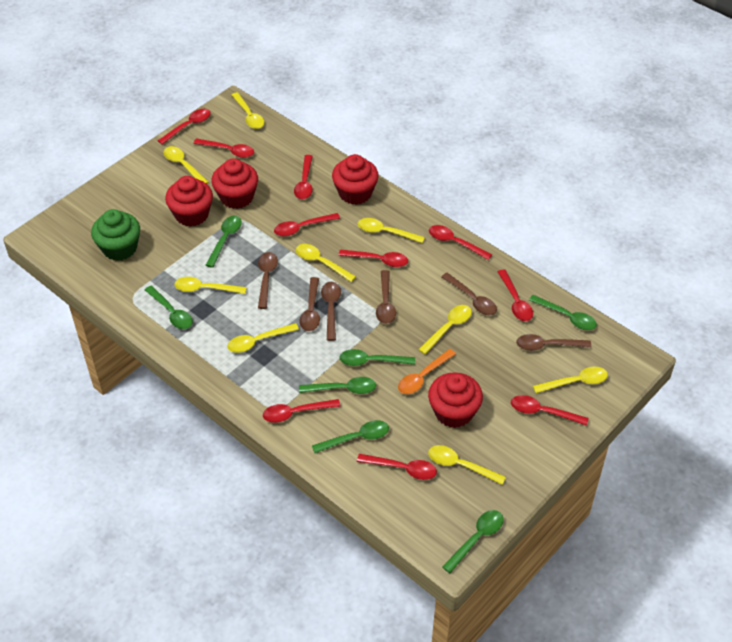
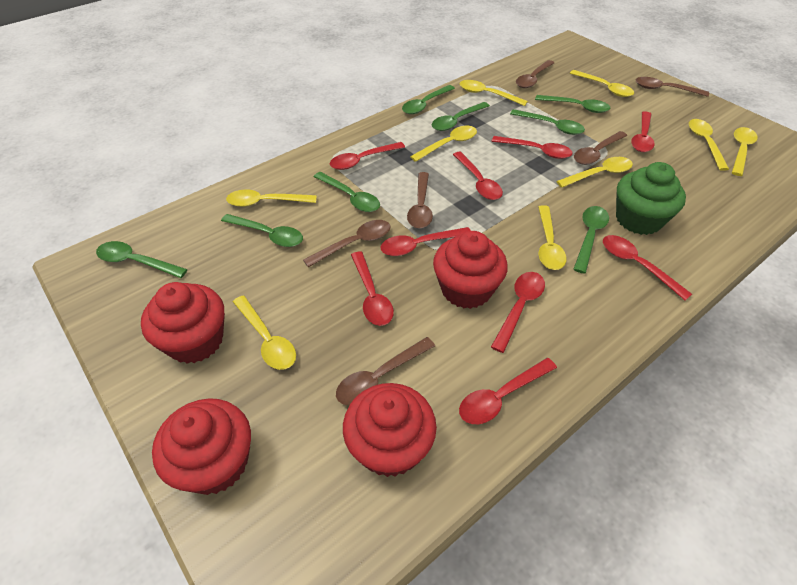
green spoon: [145,286,193,329] [206,216,242,268] [299,377,376,394] [312,420,389,453] [339,349,415,366] [442,510,504,573] [529,295,597,330] = 7 -> [96,241,188,278] [221,214,303,247] [314,172,380,212] [402,85,455,114] [432,102,490,131] [510,109,585,135] [535,95,610,113] [573,206,609,274] = 8
orange spoon: [398,349,456,394] = 1 -> none = 0
red spoon: [158,109,211,145] [193,138,254,158] [263,399,341,423] [274,213,340,236] [294,155,313,199] [338,249,408,267] [357,454,437,480] [429,225,492,260] [498,269,533,321] [511,395,589,426] = 10 -> [330,142,405,170] [351,252,394,326] [380,227,471,256] [453,152,503,200] [459,358,557,424] [491,272,545,353] [492,136,572,159] [603,235,692,300] [631,111,655,152] = 9

